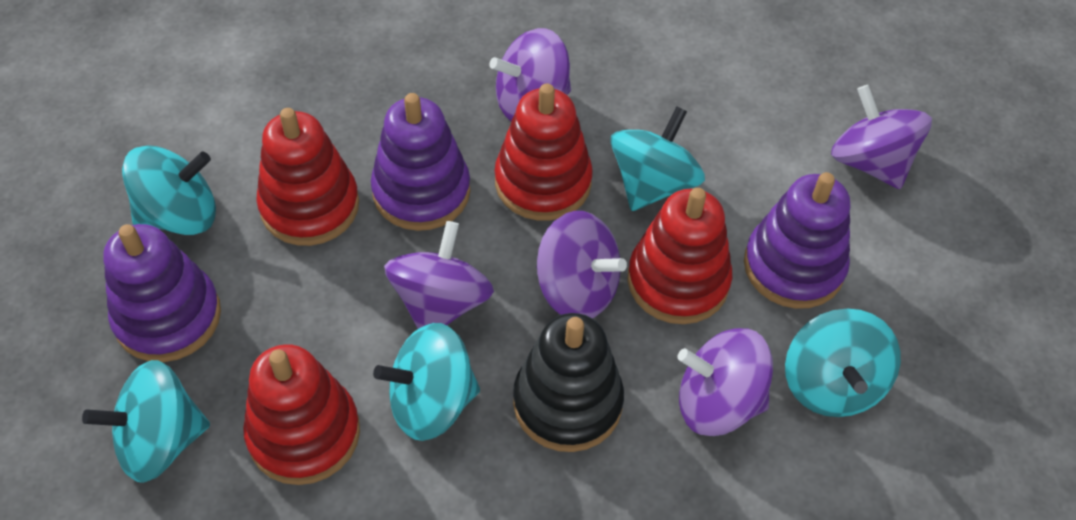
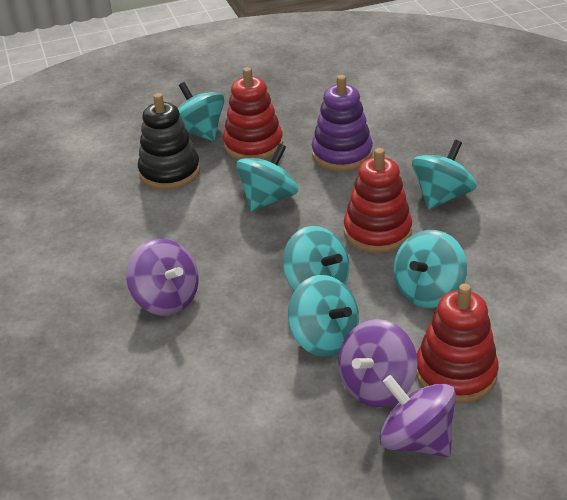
purple spinning top: [384,221,494,329] [489,28,571,121] [537,211,627,318] [677,328,773,436] [831,85,932,189] = 5 -> [126,239,198,315] [338,319,418,407] [379,375,456,457] = 3
purple stacking toy: [103,224,221,362] [371,93,470,231] [744,172,850,309] = 3 -> [312,75,373,171] = 1
red stacking toy: [243,344,360,485] [256,108,359,246] [494,83,593,221] [627,188,732,324] = 4 -> [223,67,283,160] [344,148,412,253] [416,283,499,403] = 3
turquoise spinning top: [82,360,210,483] [122,145,216,235] [373,323,480,441] [610,106,705,211] [785,308,901,417] = 5 -> [178,82,224,141] [236,143,298,212] [283,226,349,291] [288,275,359,357] [393,230,467,308] [412,140,477,210] = 6

